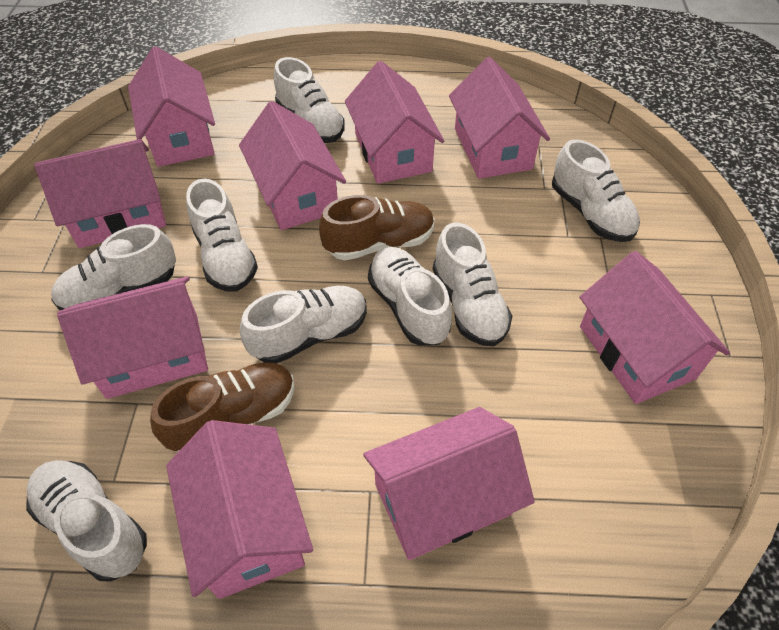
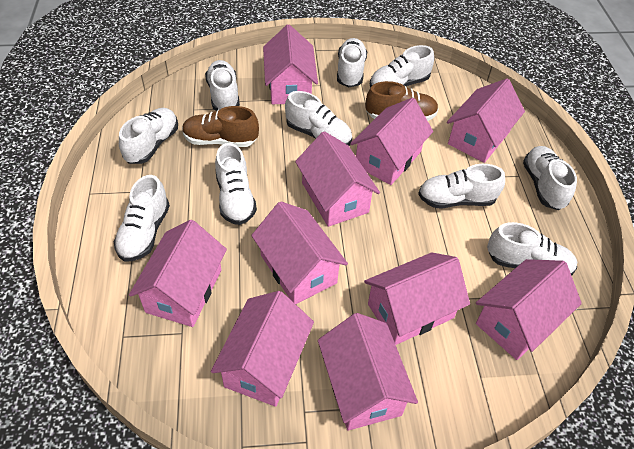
pink house: [35,139,166,248] [57,276,208,399] [128,46,215,167] [166,420,313,599] [239,101,346,230] [345,61,444,184] [363,407,535,560] [449,57,550,179] [579,251,730,404] = 9 -> [129,220,227,327] [211,291,314,407] [251,201,348,304] [263,24,318,104] [295,131,380,227] [318,313,418,431] [350,98,433,185] [364,252,470,345] [447,78,525,163] [476,259,582,360] = 10
white shoe: [26,460,147,581] [51,224,176,310] [186,179,258,292] [240,286,367,364] [274,57,345,143] [368,247,452,346] [433,222,512,346] [552,139,640,242] = 8 -> [114,175,170,262] [119,108,178,164] [205,60,240,111] [215,143,257,225] [285,91,352,146] [337,38,367,87] [370,45,434,88] [418,164,505,208] [487,222,577,276] [523,146,577,210] = 10

